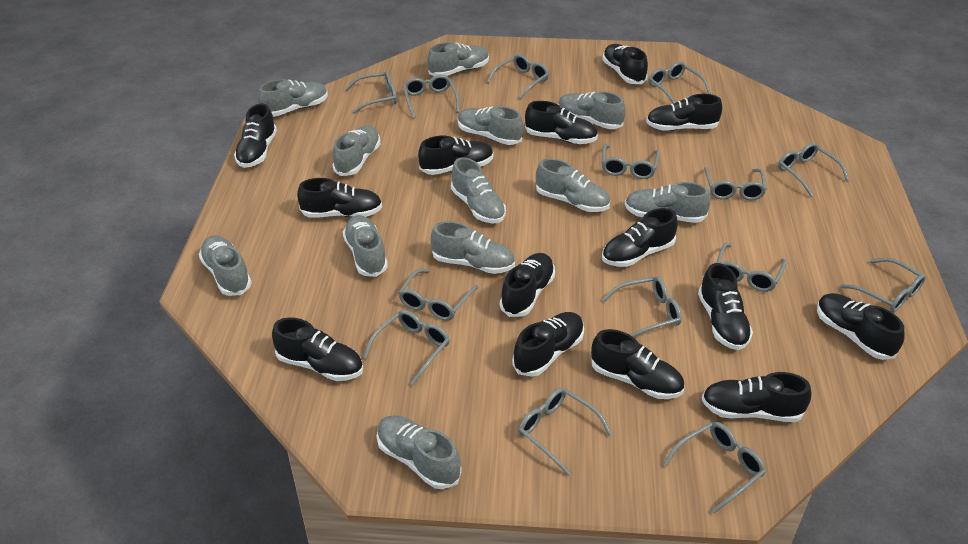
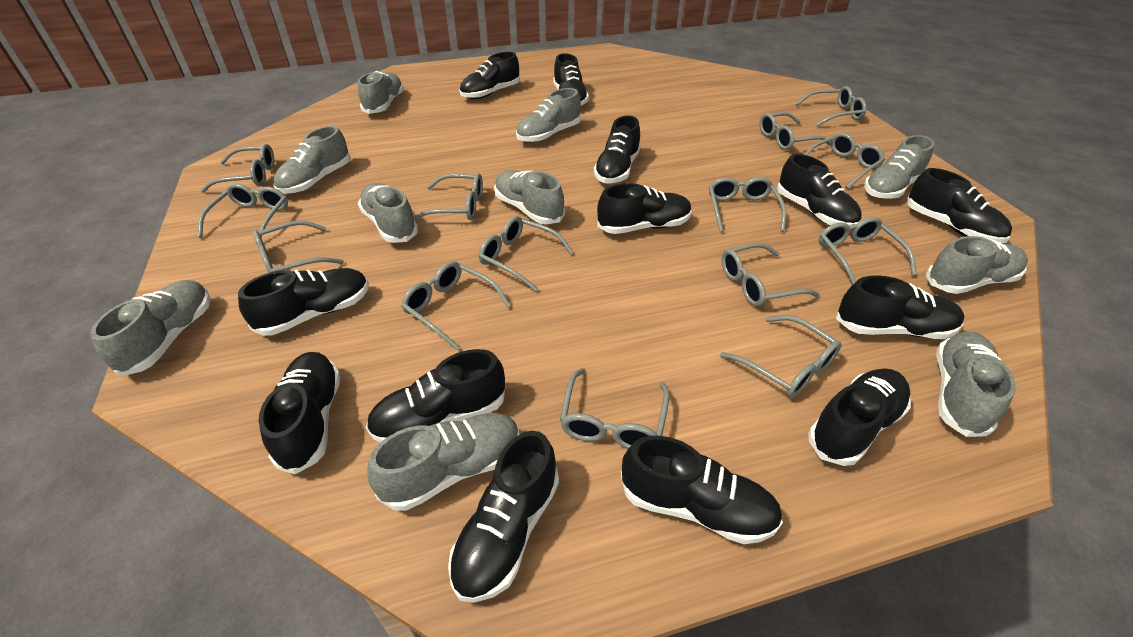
black shoe: [234,104,277,168] [272,317,363,381] [297,178,382,218] [418,136,494,175] [500,253,555,317] [512,312,584,377] [525,101,598,144] [591,329,684,399] [602,44,648,84] [602,208,678,267] [646,94,722,131] [698,263,753,350] [702,372,811,422] [817,293,904,360] = 14 -> [238,268,369,336] [259,352,341,474] [366,349,505,442] [448,431,559,603] [459,52,520,99] [553,53,589,105] [594,115,641,183] [597,183,692,234] [621,436,783,544] [777,154,862,226] [808,368,911,466] [836,275,964,339] [907,168,1012,243] = 13
grey shoe: [199,235,252,296] [258,79,328,117] [332,126,380,176] [343,215,388,277] [377,415,462,489] [427,42,489,76] [431,221,515,274] [451,157,506,224] [458,106,524,145] [536,158,610,212] [558,91,626,129] [625,182,711,223] = 12 -> [90,280,211,376] [274,126,351,194] [358,71,404,114] [358,183,418,243] [367,413,519,511] [494,170,565,224] [516,88,581,143] [864,135,934,199] [926,236,1028,294] [936,331,1016,437] = 10

